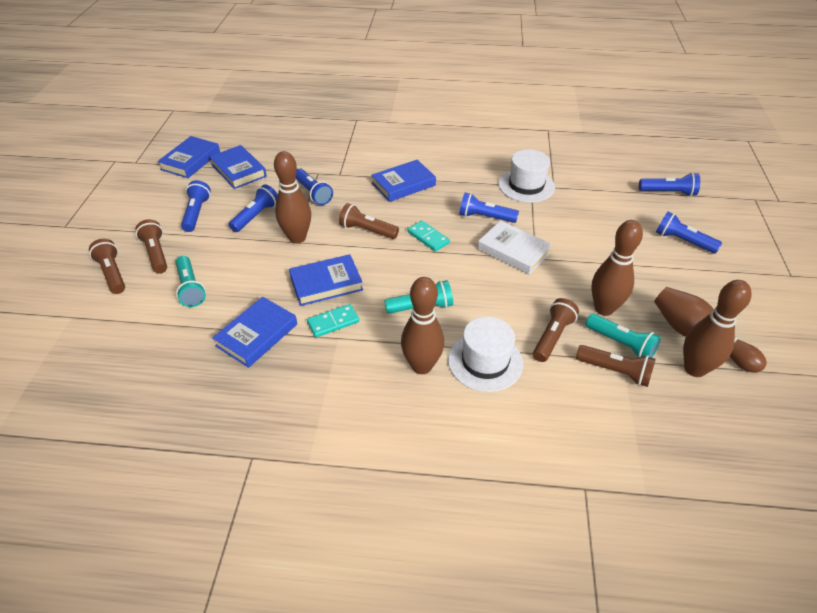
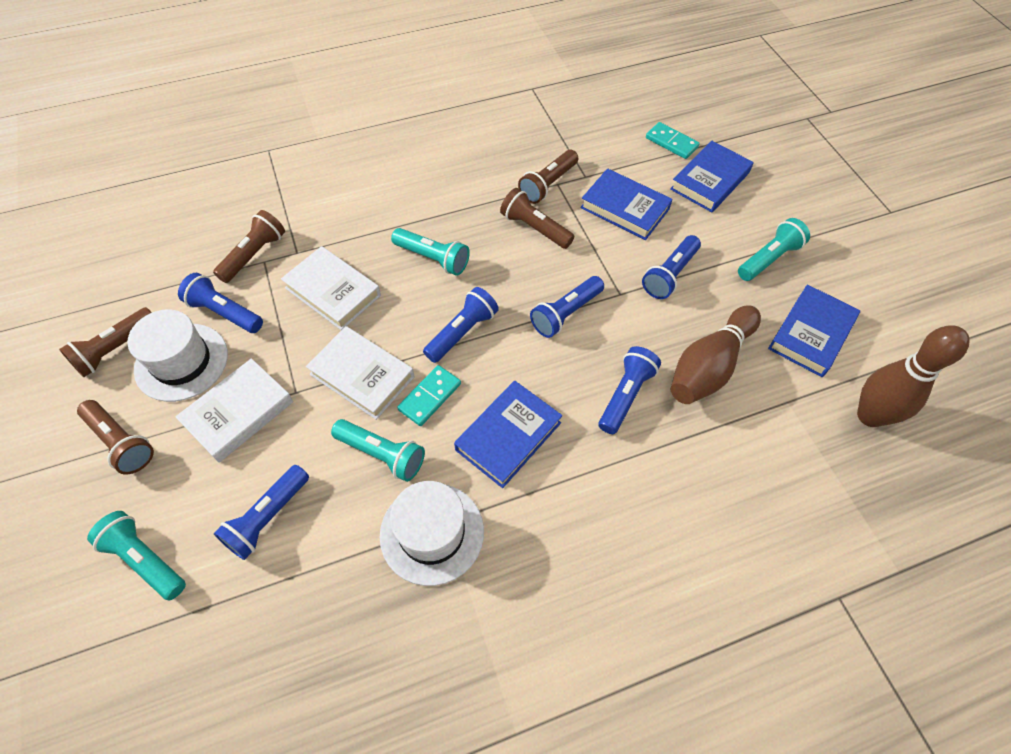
blue book: [157,136,220,178] [209,145,267,189] [212,297,297,368] [289,254,363,306] [371,160,436,202] = 5 -> [454,381,562,488] [580,168,673,240] [670,141,754,212] [768,285,860,377] = 4
brown bowling pin: [274,151,311,243] [401,277,444,374] [592,220,643,316] [654,287,767,373] [683,280,752,377] = 5 -> [671,305,761,404] [857,325,970,427] = 2
turquoise flashlight: [175,256,206,307] [384,280,453,314] [586,314,661,358] = 3 -> [87,511,186,601] [331,419,425,482] [391,228,470,276] [738,218,810,281] = 4
white book: [478,220,552,275] = 1 -> [176,358,293,463] [281,246,381,330] [306,326,415,420] = 3

